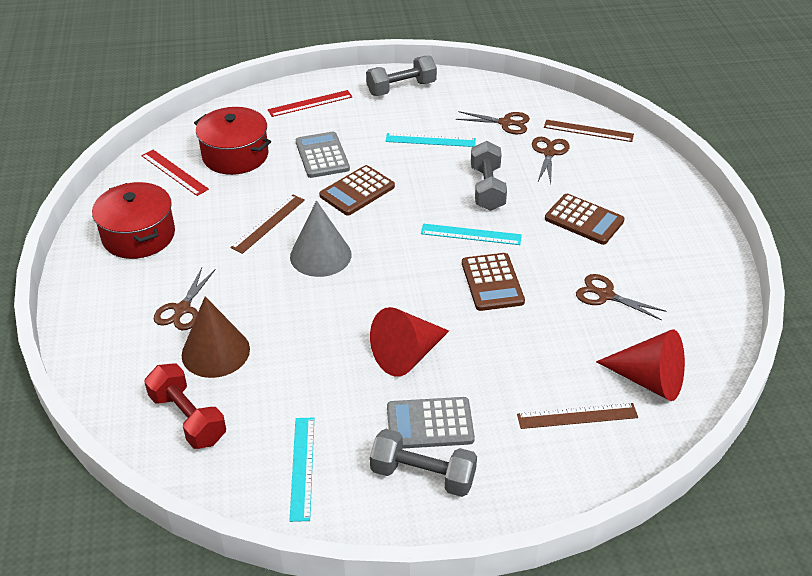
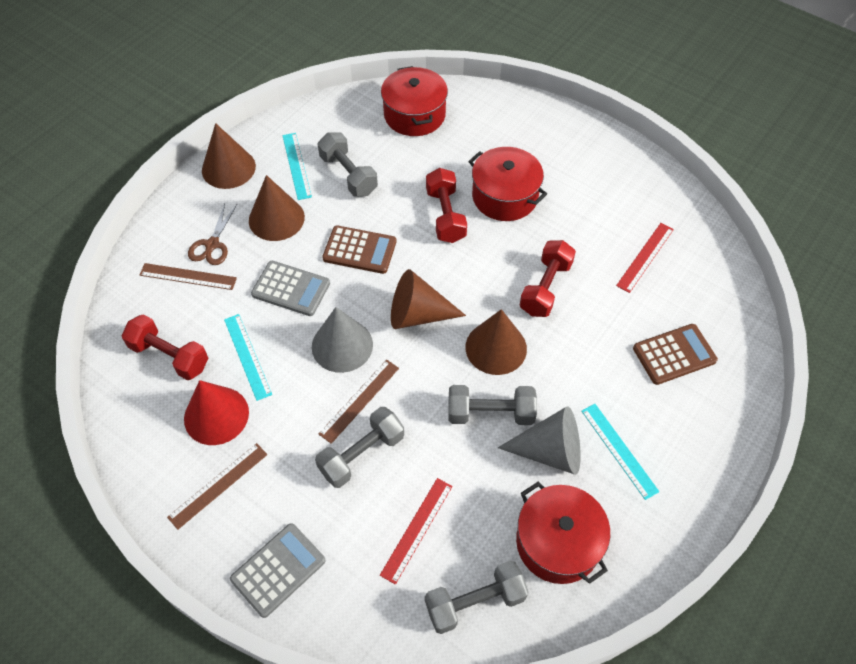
brown calculator: [319,165,395,216] [462,253,525,311] [545,194,625,245] = 3 -> [322,225,397,274] [633,324,718,385] = 2
brown cone: [182,297,250,378] = 1 -> [202,123,256,189] [249,175,305,241] [391,269,466,329] [465,309,527,375] = 4
brown scissors: [154,268,216,330] [456,111,530,134] [532,137,570,183] [576,274,667,320] = 4 -> [188,203,237,265] = 1
grey cone: [290,201,351,277] = 1 -> [312,307,373,373] [498,406,581,475] = 2
grey dumbbell: [366,56,437,96] [370,429,477,497] [471,141,507,211] = 3 -> [315,407,404,488] [318,133,378,197] [425,560,529,634] [448,385,537,425] = 4
red cone: [370,307,449,377] [596,329,685,401] = 2 -> [184,380,249,445] = 1
red dumbbell: [144,363,226,449] = 1 -> [122,314,209,380] [426,168,467,243] [520,240,576,317] = 3
red pot: [92,182,175,259] [194,107,271,175] = 2 -> [381,66,448,136] [468,147,547,221] [516,482,610,584] = 3

